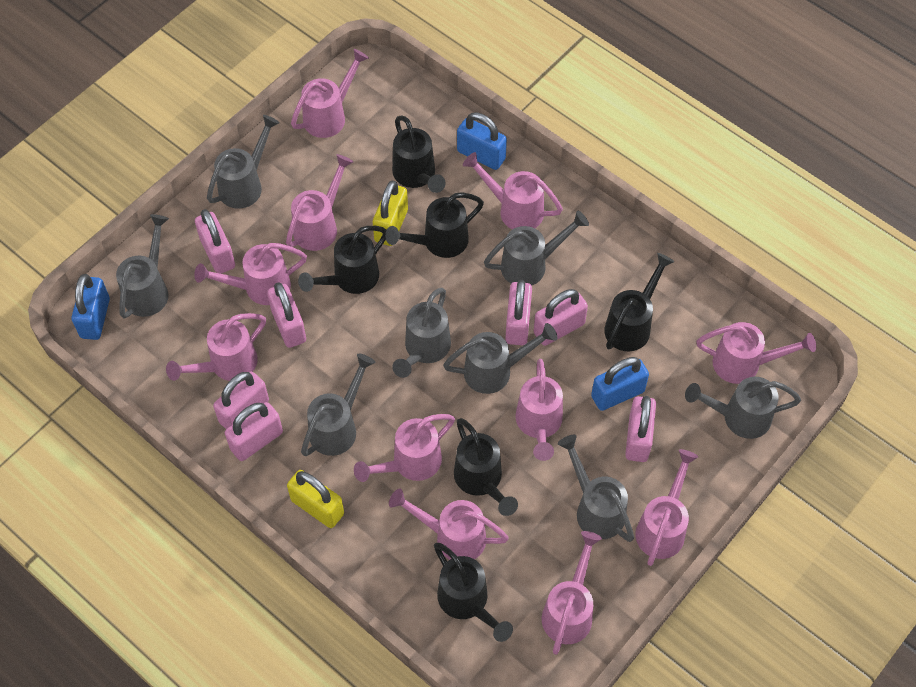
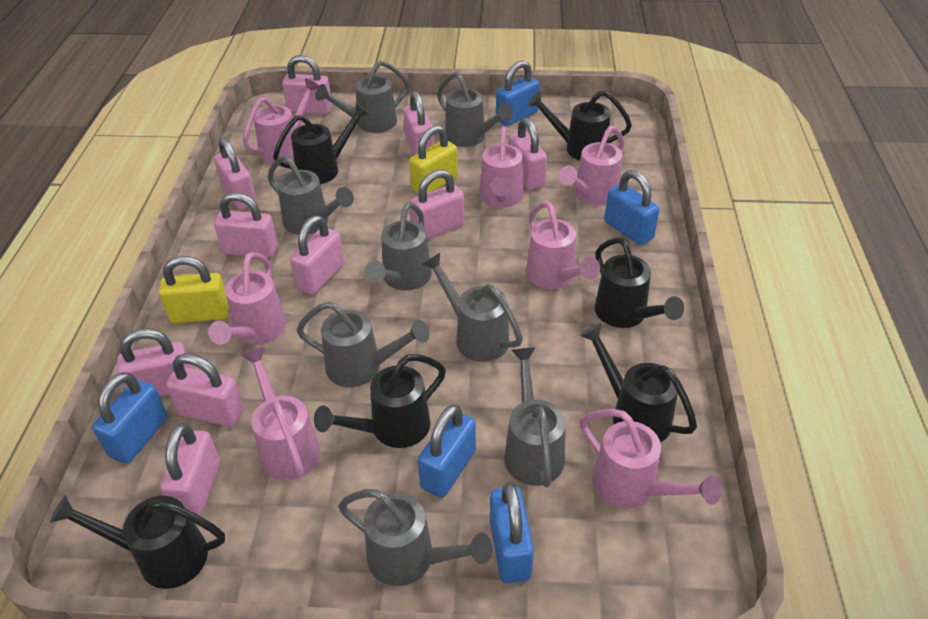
blue padlock: [71,274,110,340] [457,113,507,170] [591,357,649,411] = 3 -> [92,372,168,464] [418,404,476,498] [490,482,534,583] [496,61,540,126] [604,170,660,245] = 5
pink padlock: [195,209,235,274] [213,372,269,429] [225,402,283,461] [267,282,306,348] [505,279,532,345] [534,289,588,346] [625,396,656,462] = 7 -> [117,328,193,397] [160,423,220,516] [166,353,244,427] [214,137,257,210] [214,192,278,258] [282,55,332,114] [290,215,344,295] [403,91,434,155] [410,169,465,239] [509,117,547,190] = 10
pink watering can: [166,313,266,381] [194,243,307,305] [286,154,353,251] [291,49,369,138] [354,414,455,482] [389,489,509,560] [463,152,563,230] [515,359,563,461] [542,531,602,655] [635,449,699,566] [696,322,816,384] = 11 -> [208,252,286,345] [241,347,320,481] [243,78,319,164] [480,126,524,208] [526,201,600,289] [559,125,625,206] [580,409,722,509] = 7

